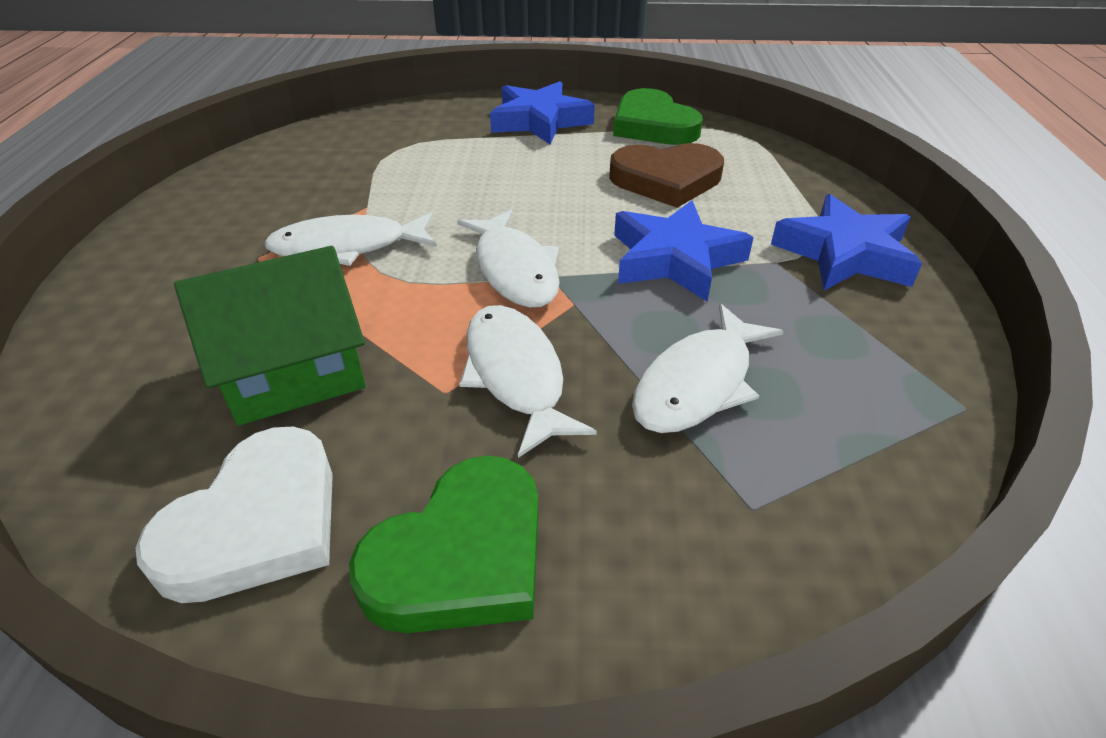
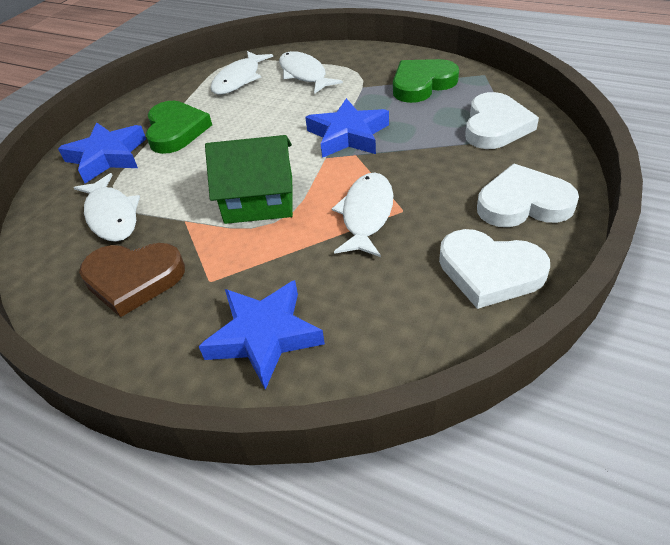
white heart: [135,427,333,603] = 1 -> [439,229,550,309] [465,92,539,149] [477,164,579,227] = 3

